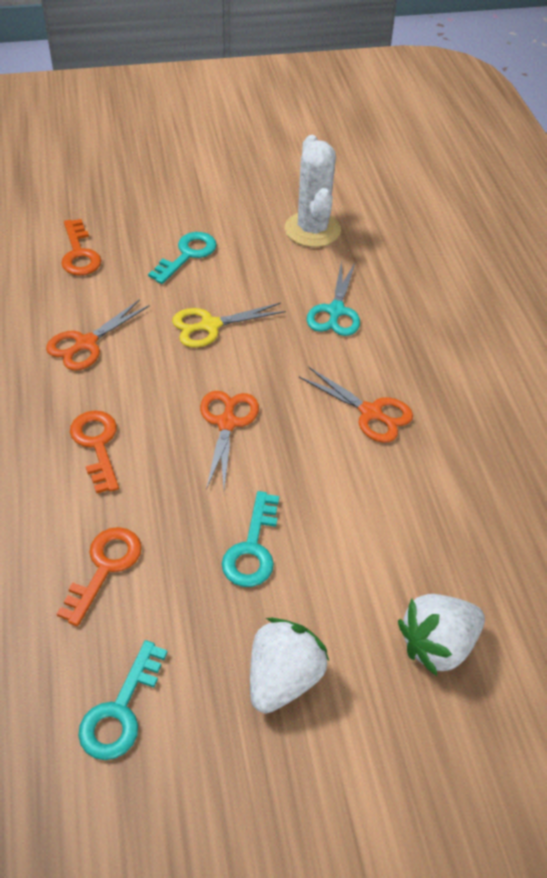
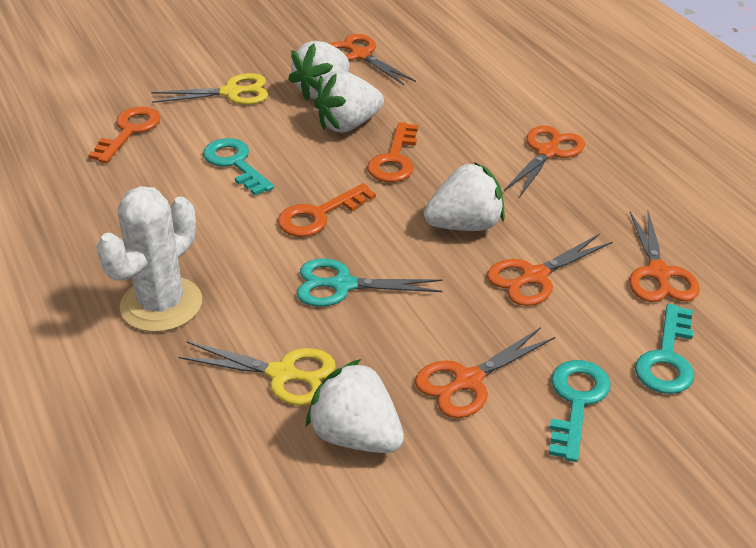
orange scissors: [46,299,150,371] [200,391,259,490] [299,367,413,443] = 3 -> [329,34,416,86] [415,327,555,418] [487,234,613,306] [504,125,585,198] [629,211,700,302] = 5
white strawberry: [250,618,329,713] [398,594,485,676] = 2 -> [288,41,349,101] [306,359,404,453] [314,71,384,132] [424,162,505,231] = 4
yellow scissors: [172,303,286,348] = 1 -> [151,73,268,105] [178,341,336,406] = 2

